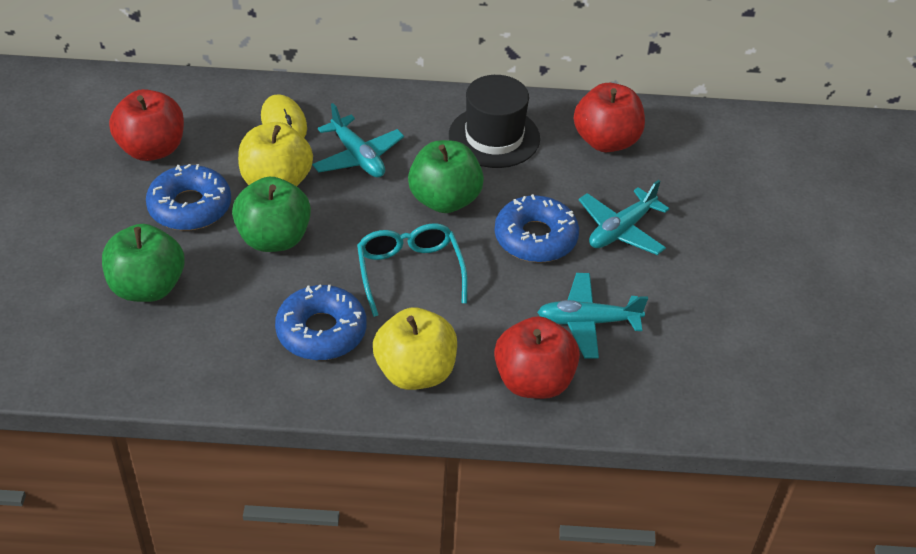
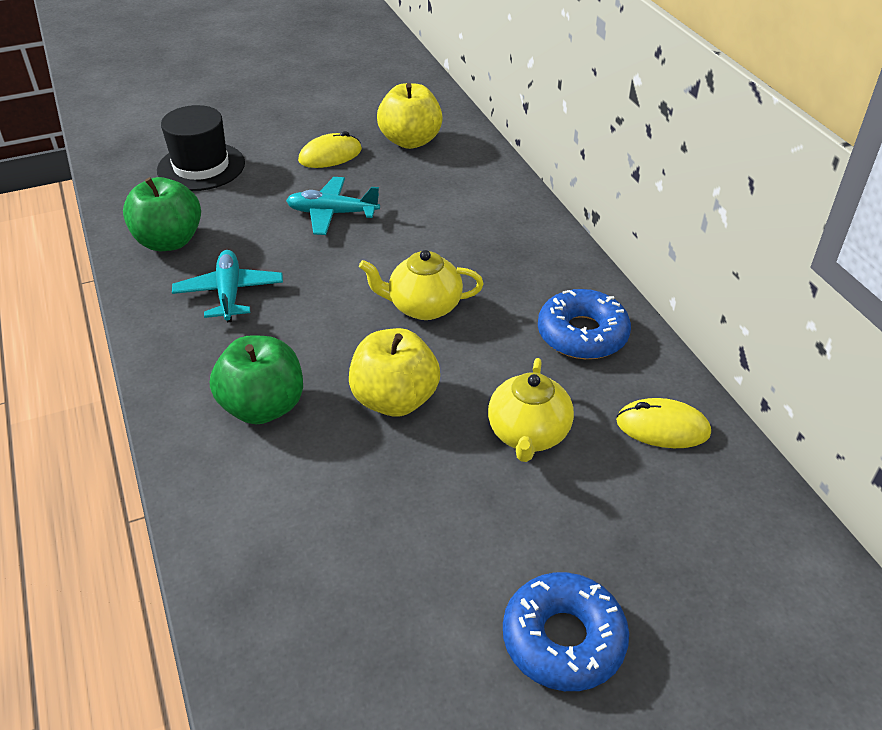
blue donut: [146,164,231,230] [275,285,367,360] [494,194,579,263] = 3 -> [503,572,629,691] [538,289,631,359] = 2
green apple: [102,224,185,302] [232,177,311,252] [408,140,484,213] = 3 -> [123,177,201,251] [210,335,303,424] = 2
red apple: [109,89,184,161] [494,316,580,399] [574,83,645,152] = 3 -> none = 0
turquoise glasses: [357,223,468,317] = 1 -> none = 0
turquoise plane: [312,103,404,178] [537,273,648,359] [579,180,670,255] = 3 -> [172,250,283,322] [286,177,380,235] = 2
yellow mouse: [261,94,307,138] = 1 -> [298,131,362,168] [616,398,711,448] = 2
yellow teapot: none = 0 -> [359,250,484,320] [488,358,574,462] = 2

